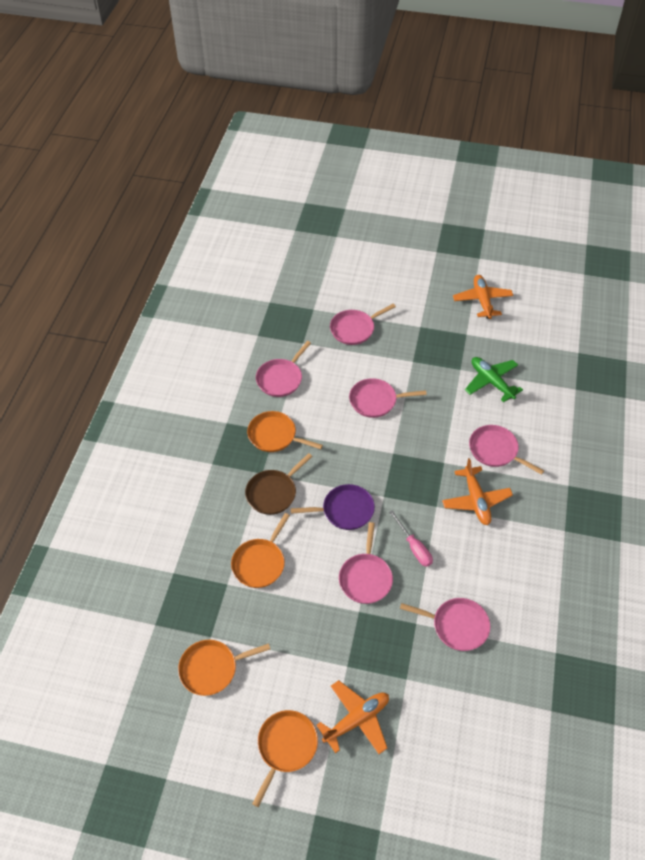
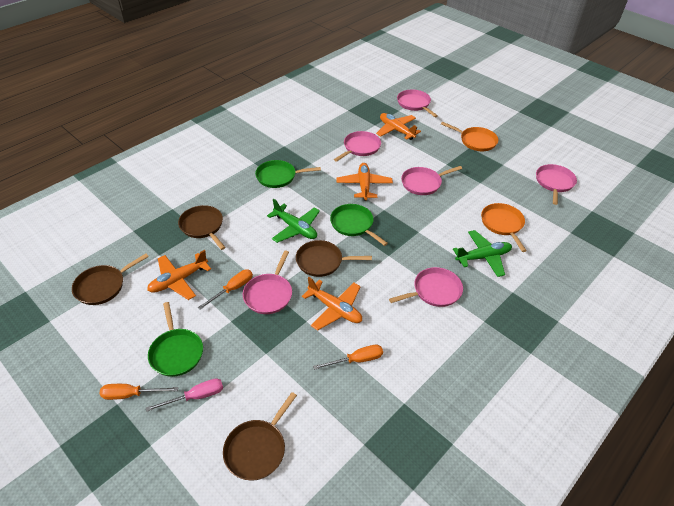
brown pan: [245,453,313,515] = 1 -> [72,254,149,305] [178,205,226,250] [223,392,297,481] [296,240,372,277] = 4
green pan: none = 0 -> [148,302,203,377] [255,160,321,188] [330,204,388,246] = 3
green plane: [465,357,523,402] = 1 -> [267,199,320,243] [453,230,512,277] = 2
orange pan: [178,640,270,696] [231,513,290,588] [247,411,323,452] [252,710,318,807] = 4 -> [441,122,498,151] [481,203,527,252] = 2
orange plane: [316,680,389,754] [442,458,513,525] [453,275,513,319] = 3 -> [147,250,211,300] [302,277,362,331] [336,163,393,201] [376,113,421,140] = 4
orange screwdriver: none = 0 -> [100,384,178,400] [198,269,253,310] [313,345,383,370] = 3
purple pan: [291,484,375,530] = 1 -> none = 0

